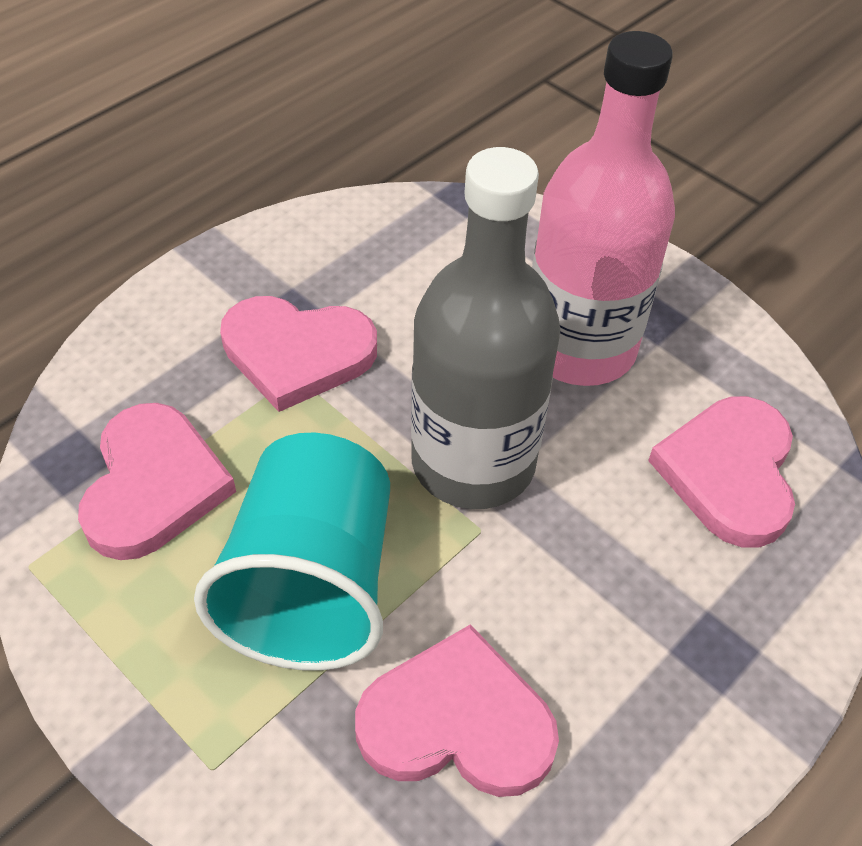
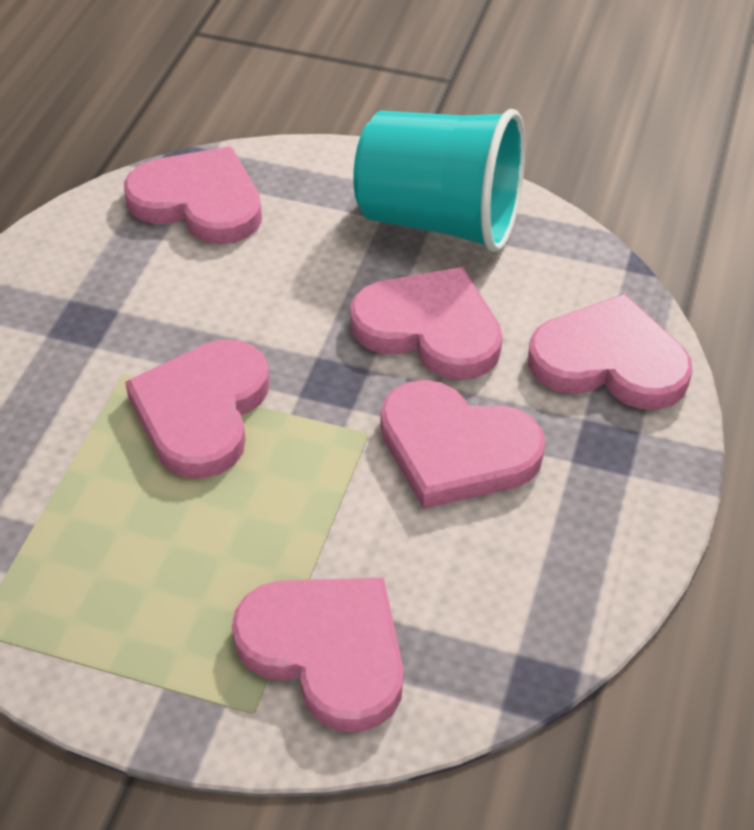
grey bottle: [411,147,560,509] = 1 -> none = 0
pink bottle: [532,31,675,386] = 1 -> none = 0
pink heart: [78,403,236,560] [220,296,377,412] [355,624,559,797] [648,396,795,547] = 4 -> [124,146,262,244] [125,339,270,479] [232,578,403,733] [350,267,503,380] [381,380,545,509] [528,294,692,410] = 6

